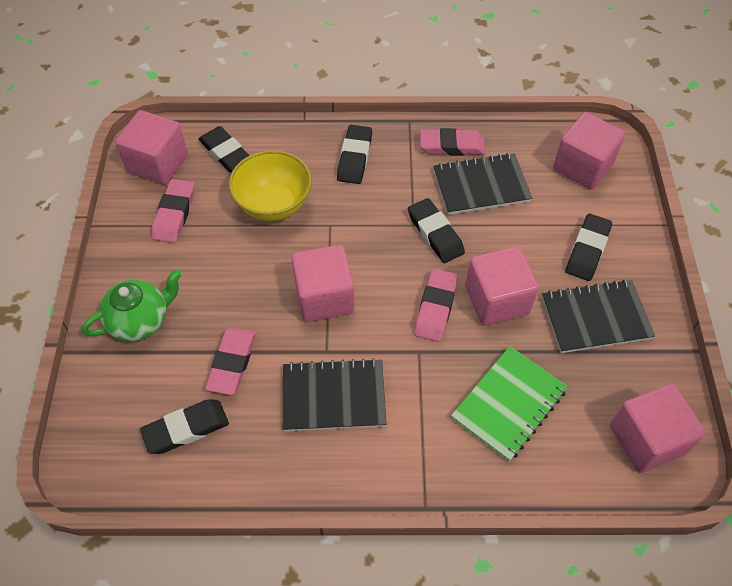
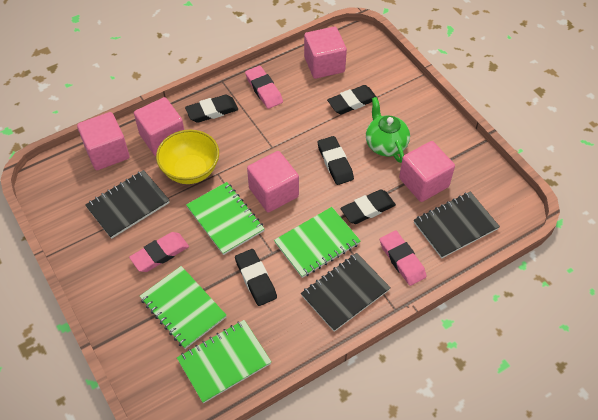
green notebook: [451,346,568,461] = 1 -> [140,266,227,349] [177,320,272,404] [186,182,265,255] [274,207,361,278] = 4
pink eraser: [152,179,194,243] [205,327,256,395] [414,269,458,342] [420,128,485,156] = 4 -> [129,232,189,272] [245,66,283,109] [380,230,427,286] = 3

